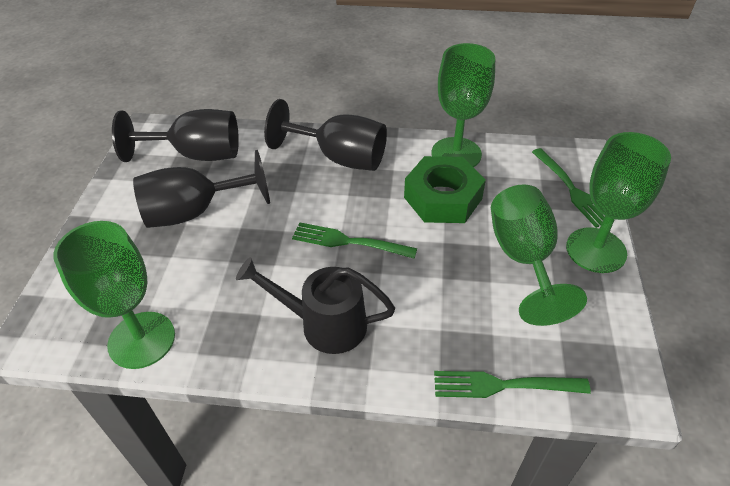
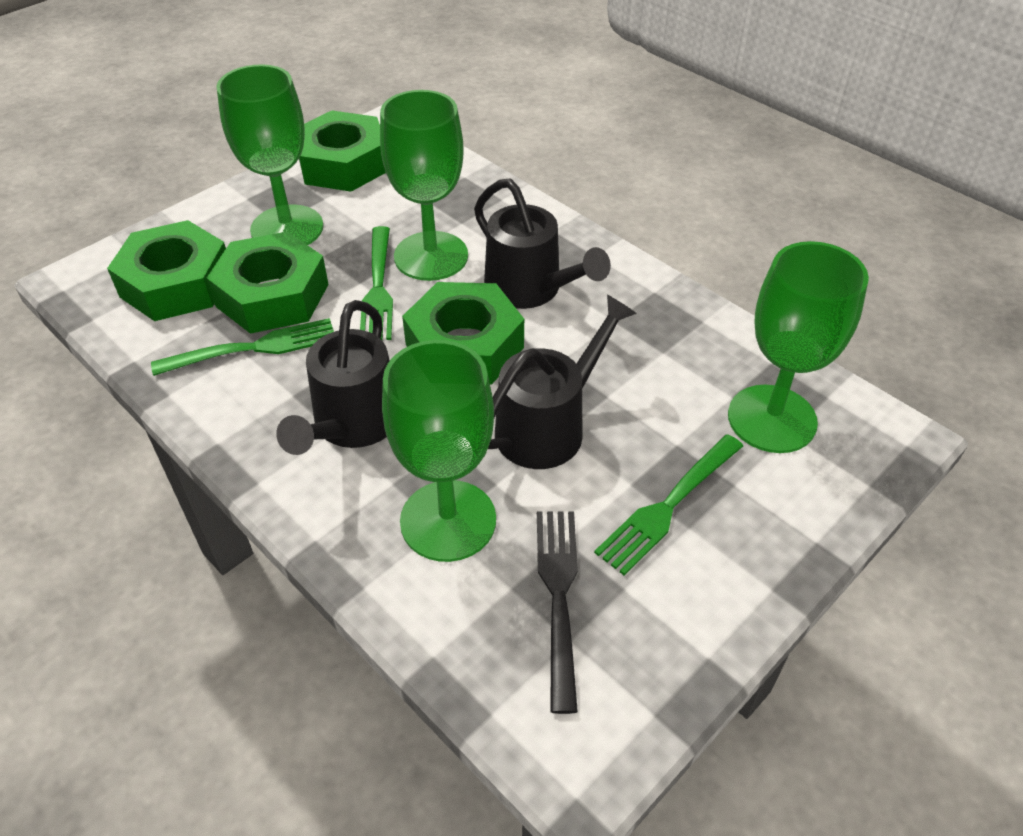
black fork: none = 0 -> [537,511,578,714] = 1
black goblet: [112,109,239,162] [133,150,270,228] [264,99,387,171] = 3 -> none = 0
black watering can: [236,257,395,354] = 1 -> [276,300,390,455] [474,179,611,309] [488,295,637,469] = 3
green nut: [404,156,486,223] = 1 -> [107,220,226,321] [206,232,329,334] [299,111,386,192] [402,282,524,385] = 4

